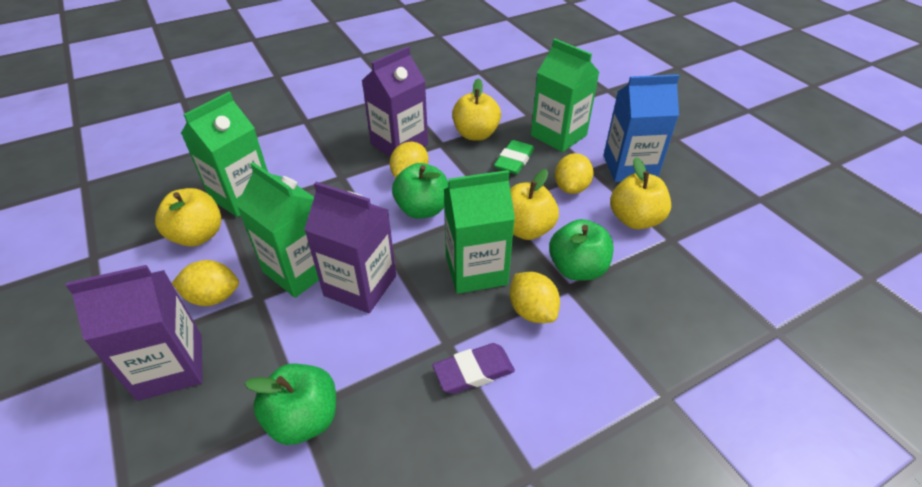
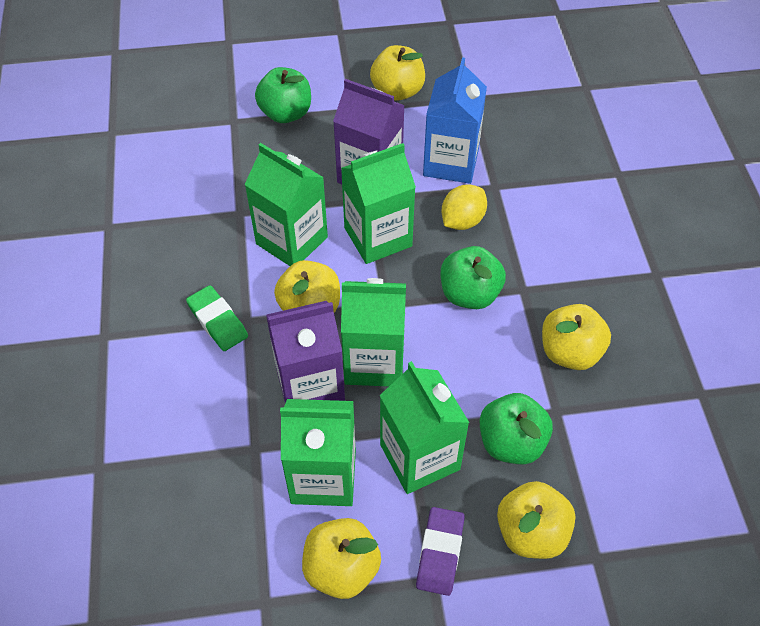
green carton: [181,92,268,217] [237,162,319,298] [444,170,515,294] [531,39,600,152] = 4 -> [244,143,328,266] [280,399,356,506] [341,143,416,264] [341,278,406,386] [380,361,469,494] = 5
purple carton: [66,265,203,401] [304,182,396,313] [362,47,428,157] = 3 -> [266,301,345,403] [333,79,405,184] = 2
yellow apple: [155,188,221,247] [452,78,501,141] [510,169,559,240] [610,157,671,229] = 4 -> [274,260,340,313] [302,518,381,599] [370,45,425,101] [497,481,576,559] [542,304,611,370] = 5
yellow lemon: [172,260,239,306] [390,142,428,177] [510,272,560,323] [555,153,594,194] = 4 -> [441,184,487,230] = 1

